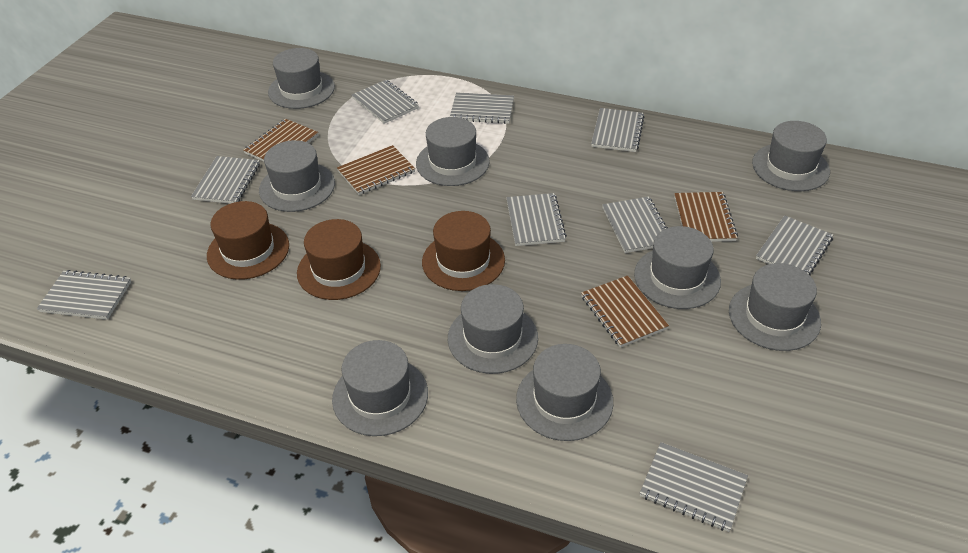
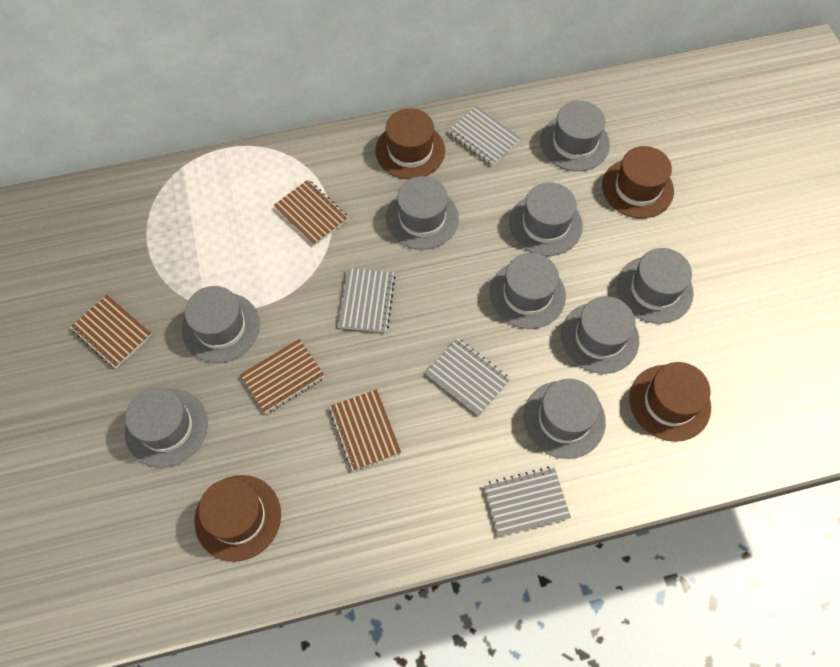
brown hat: [207,201,289,280] [297,219,381,300] [422,211,505,291] = 3 -> [195,475,281,562] [375,108,445,179] [602,146,674,218] [629,362,711,442] = 4
grey notebook: [37,270,131,320] [191,156,260,204] [352,80,419,124] [450,92,514,124] [506,193,567,246] [591,108,644,152] [602,197,668,253] [640,442,748,532] [756,215,833,275] = 9 -> [338,268,396,332] [426,338,510,416] [448,106,521,166] [484,467,571,537] = 4

